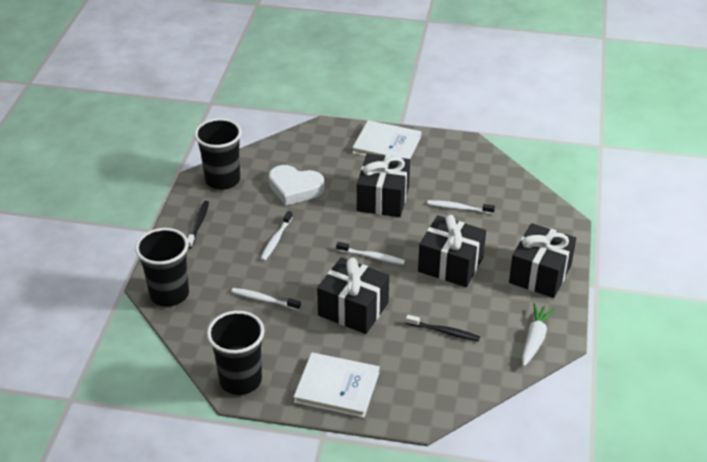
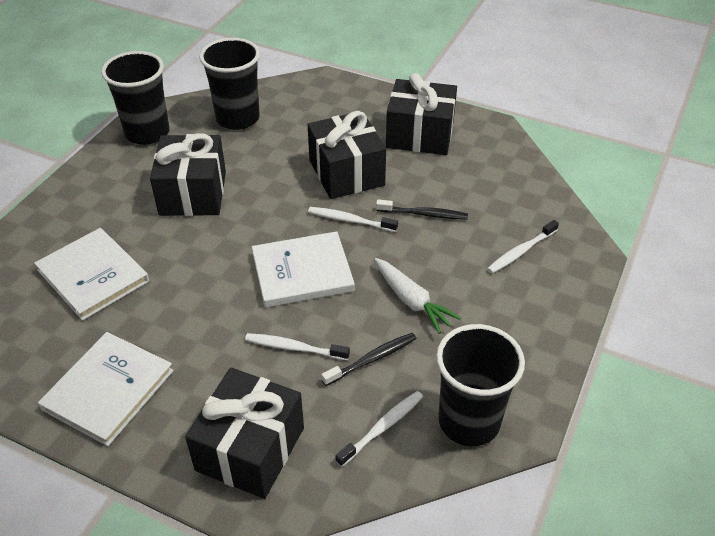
white book: [294,352,380,418] [352,120,421,159] = 2 -> [34,228,149,321] [38,332,174,446] [252,231,355,307] = 3
white heart: [269,165,325,206] = 1 -> none = 0

